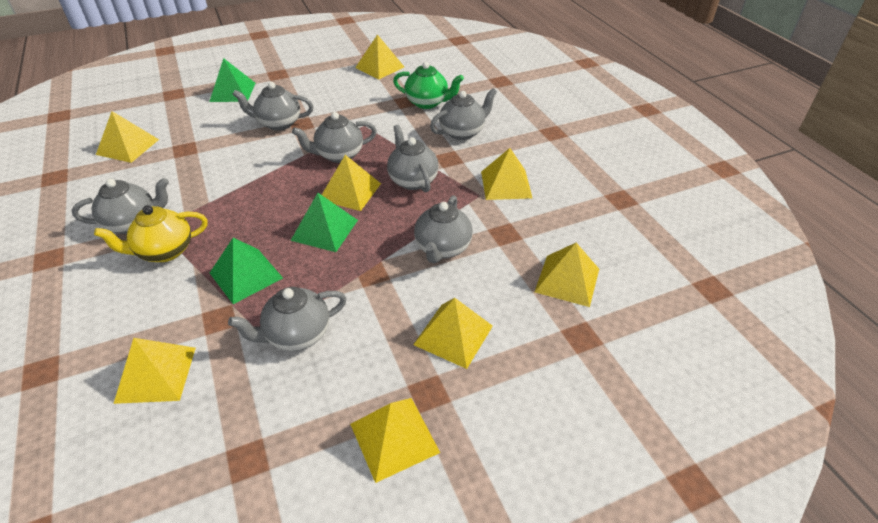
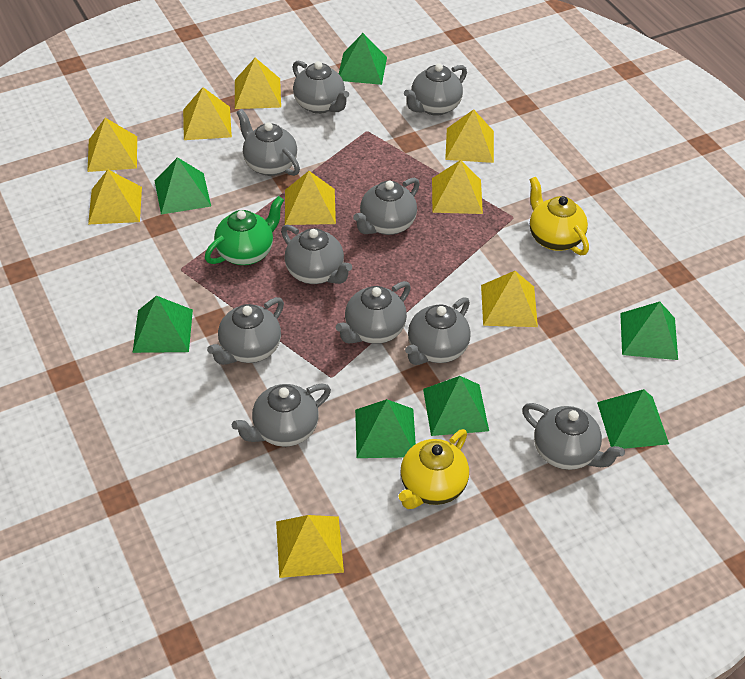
green pyramid: [209,58,256,102] [210,238,283,304] [290,193,358,252] = 3 -> [133,296,193,353] [155,157,211,214] [339,33,387,85] [355,399,416,458] [423,376,489,436] [597,389,669,449] [620,302,678,360] = 7
grey teapot: [72,178,169,234] [228,287,347,351] [232,82,313,131] [292,112,377,163] [387,125,439,192] [414,195,473,263] [430,88,497,140] = 7 -> [207,297,284,365] [232,383,331,447] [236,109,300,176] [281,225,352,284] [292,60,349,114] [336,281,411,344] [353,178,420,235] [404,63,467,116] [405,297,471,365] [522,403,625,470] = 10
yellow pyramid: [96,111,159,163] [113,338,196,404] [322,155,381,211] [350,398,440,483] [355,34,404,79] [413,298,493,369] [481,148,532,200] [535,243,599,307] = 8 -> [87,118,137,172] [88,170,142,225] [183,87,232,140] [235,58,281,109] [276,515,344,578] [285,171,336,225] [432,160,483,214] [445,109,494,163] [481,271,538,327] = 9
yellow teapot: [94,205,208,262] = 1 -> [399,429,469,509] [529,177,589,255] = 2

